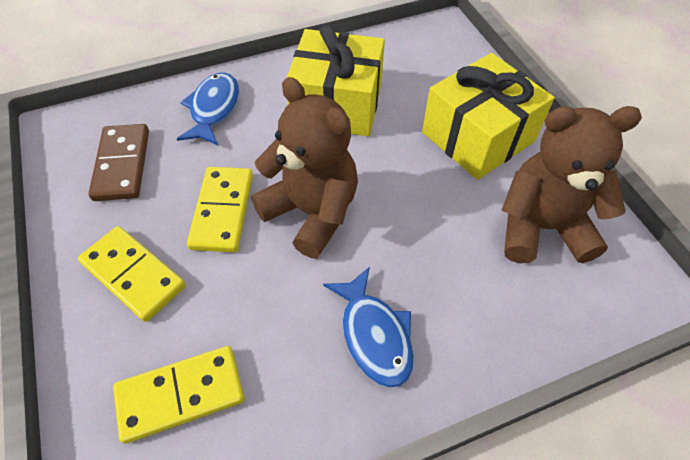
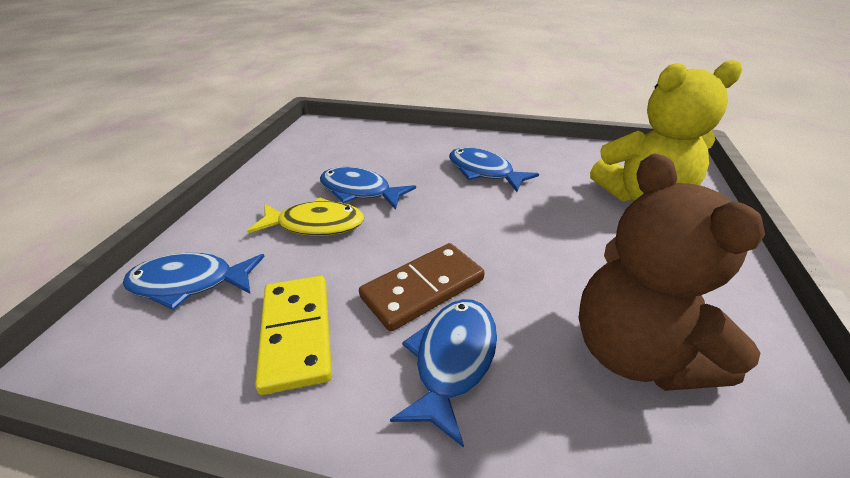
blue fish: [177,73,239,145] [323,266,414,388] = 2 -> [122,253,265,310] [320,167,416,210] [390,299,497,448] [449,147,539,192] = 4
brown teddy bear: [251,77,358,258] [501,106,642,263] = 2 -> [579,154,765,391] = 1
yellow domino: [78,226,186,322] [113,346,244,444] [187,167,253,252] = 3 -> [255,276,332,395] = 1
yellow fish: none = 0 -> [247,197,364,236] = 1
yellow gift: [287,24,385,136] [422,53,555,180] = 2 -> none = 0
yellow teddy bear: none = 0 -> [590,60,743,202] = 1

